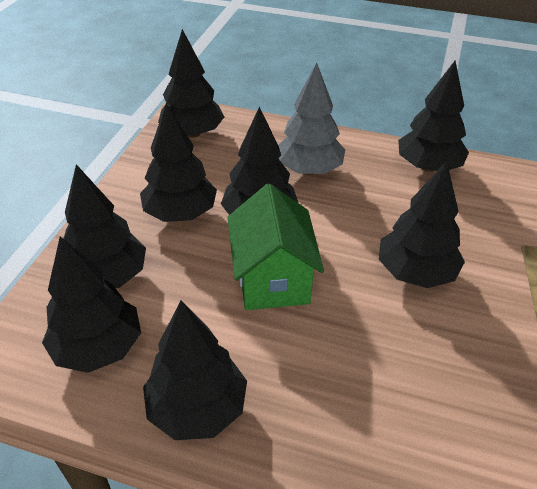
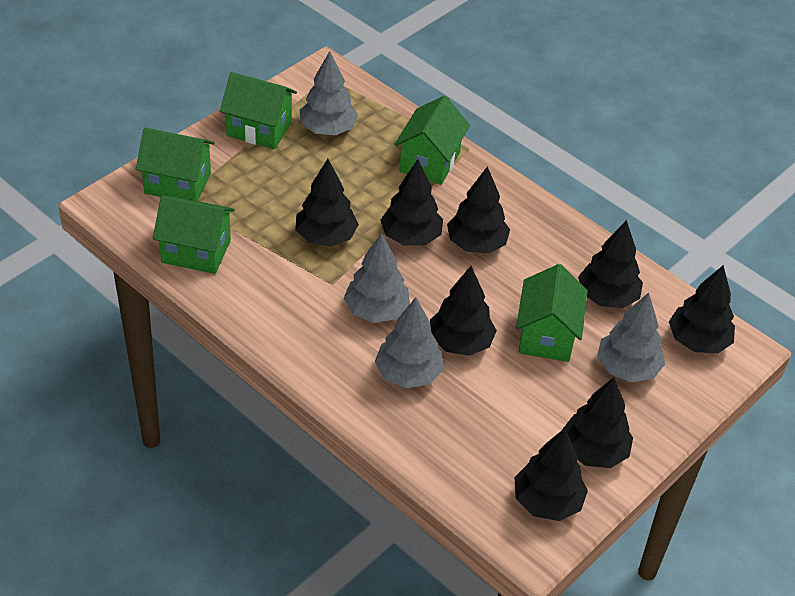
green house: [227,184,324,310] = 1 -> [136,128,214,201] [153,195,235,274] [220,72,297,149] [394,96,470,185] [516,264,588,362] = 5
grey tree: [278,63,345,175] = 1 -> [300,51,358,135] [344,233,410,323] [375,297,444,388] [597,292,665,382] = 4

